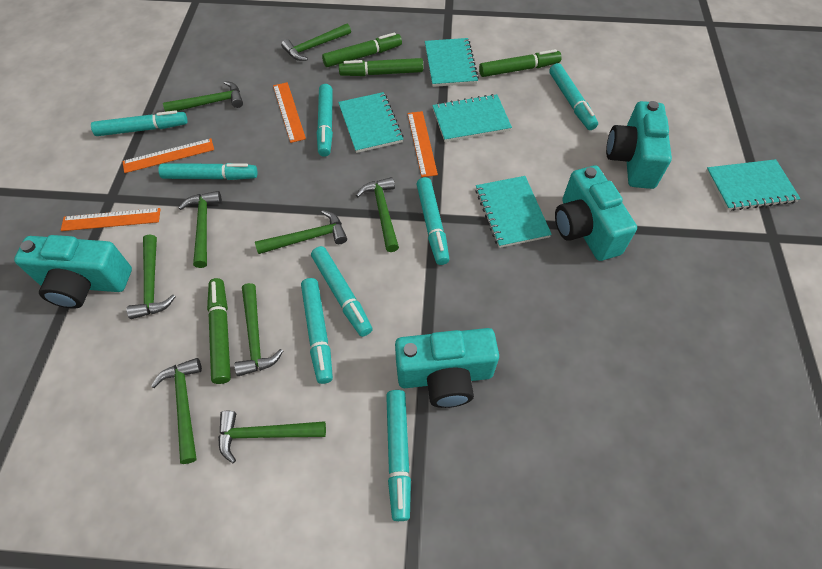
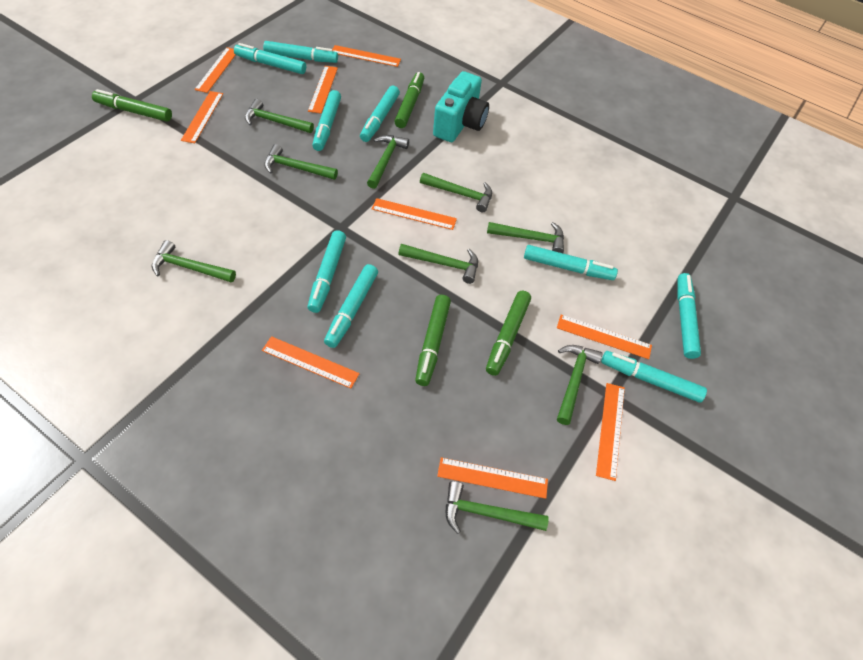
orange ruler: [61,208,161,231] [122,138,214,173] [273,82,306,143] [407,111,438,177] = 4 -> [181,91,223,143] [195,47,235,93] [262,336,360,388] [308,66,338,113] [332,45,401,67] [372,198,457,230] [437,457,548,499] [557,315,652,359] [596,383,625,481] = 9
turquoise camera: [14,235,132,309] [395,328,499,408] [555,165,637,261] [606,101,672,189] = 4 -> [433,71,489,142] = 1
turquoise marker: [91,110,187,136] [158,163,258,180] [301,278,333,384] [311,246,373,337] [317,84,333,157] [386,390,411,521] [417,177,449,265] [549,63,598,130] = 8 -> [234,43,306,74] [263,41,338,63] [308,230,346,313] [312,90,341,151] [324,264,378,348] [360,86,400,142] [524,245,618,280] [601,351,707,403] [677,273,701,359] = 9
turquoise notebook: [338,92,404,153] [425,38,479,87] [432,94,512,142] [475,176,552,248] [706,159,801,211] = 5 -> none = 0

